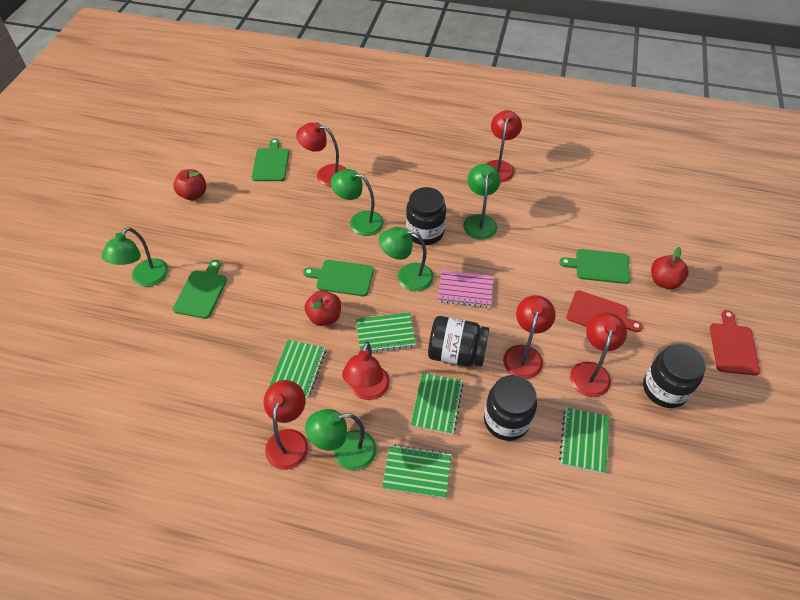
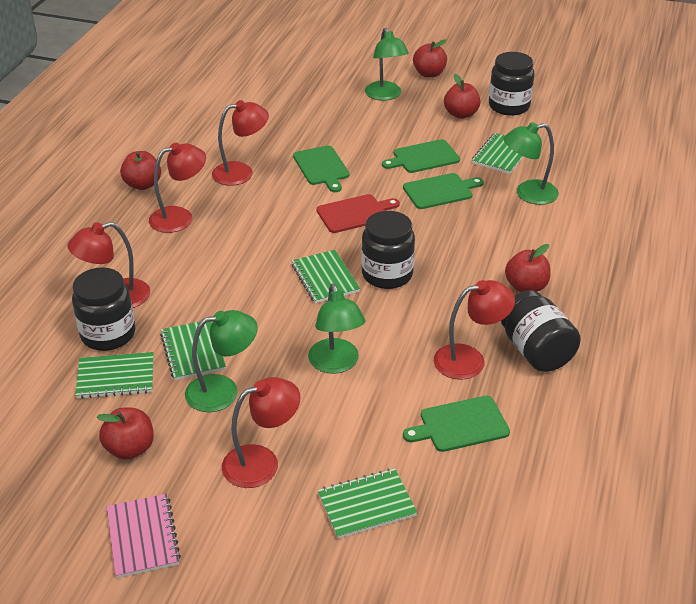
green lamp: [101,227,169,287] [305,409,377,471] [331,169,384,236] [379,227,434,291] [463,164,501,240] = 5 -> [185,310,258,412] [308,283,365,374] [365,28,409,101] [504,122,559,205] = 4
red apple: [173,169,206,200] [305,290,341,326] [651,247,689,289] = 3 -> [97,408,154,460] [120,151,161,190] [413,39,447,78] [444,74,480,119] [505,244,551,292] = 5
red cutting board: [566,290,643,332] [710,310,760,376] = 2 -> [316,194,400,233] = 1
red lamp: [263,380,308,470] [296,122,346,187] [342,342,390,400] [486,110,522,182] [503,295,556,379] [570,312,627,397] = 6 -> [67,222,150,308] [149,143,206,233] [212,100,269,186] [222,377,301,488] [434,280,515,380] = 5

